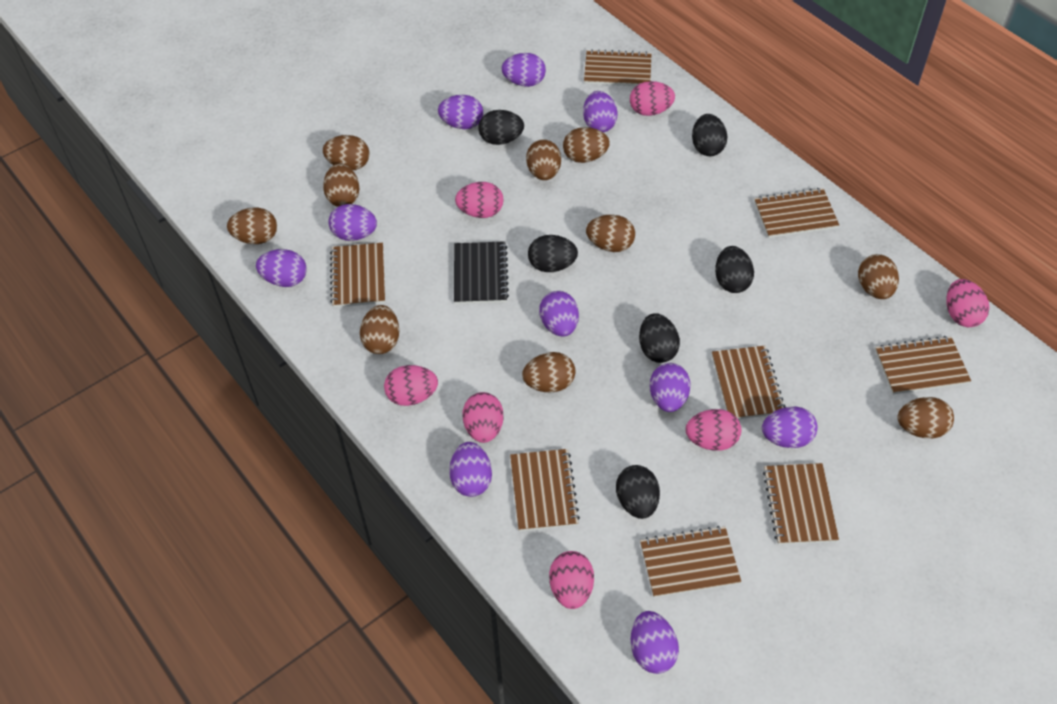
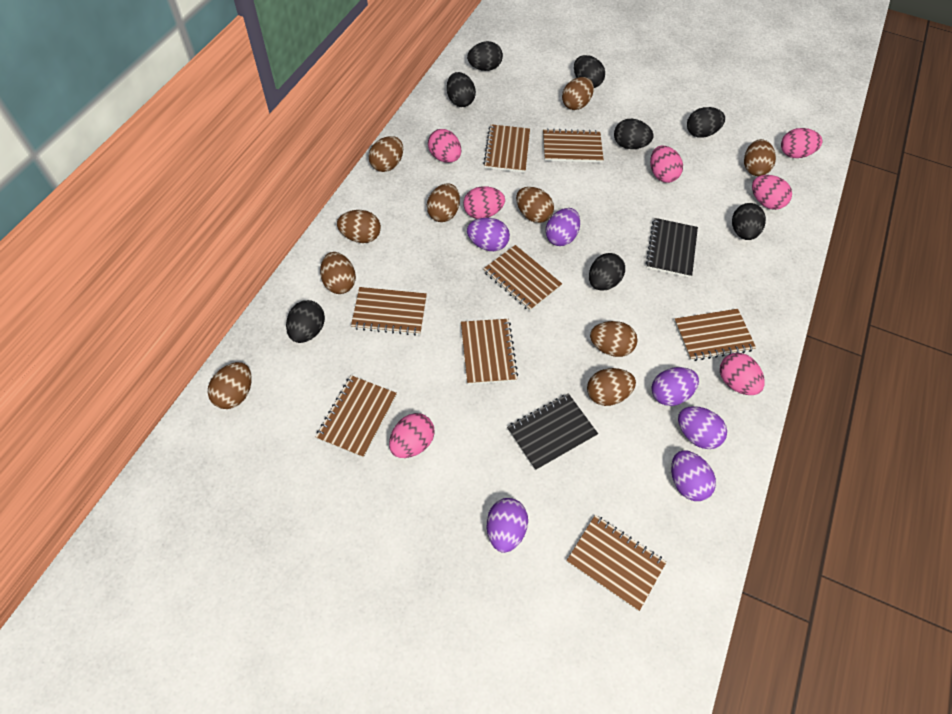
black egg: [478,110,524,145] [528,235,578,272] [616,465,660,519] [639,313,680,363] [692,114,727,156] [715,246,754,293] = 6 -> [286,300,325,343] [447,72,476,107] [467,41,503,71] [574,55,605,88] [589,253,625,291] [614,119,653,149] [687,107,725,138] [732,203,766,240] = 8
black notebook: [454,241,509,304] = 1 -> [507,393,598,471] [646,218,698,278] = 2
purple egg: [256,249,307,287] [328,204,377,241] [438,95,483,129] [449,442,492,497] [502,53,546,87] [539,291,579,336] [583,91,618,132] [631,611,679,674] [650,363,690,412] [762,407,818,448] = 10 -> [467,218,510,251] [487,498,528,553] [546,208,580,246] [652,367,699,406] [671,450,716,501] [678,406,727,449] = 6

